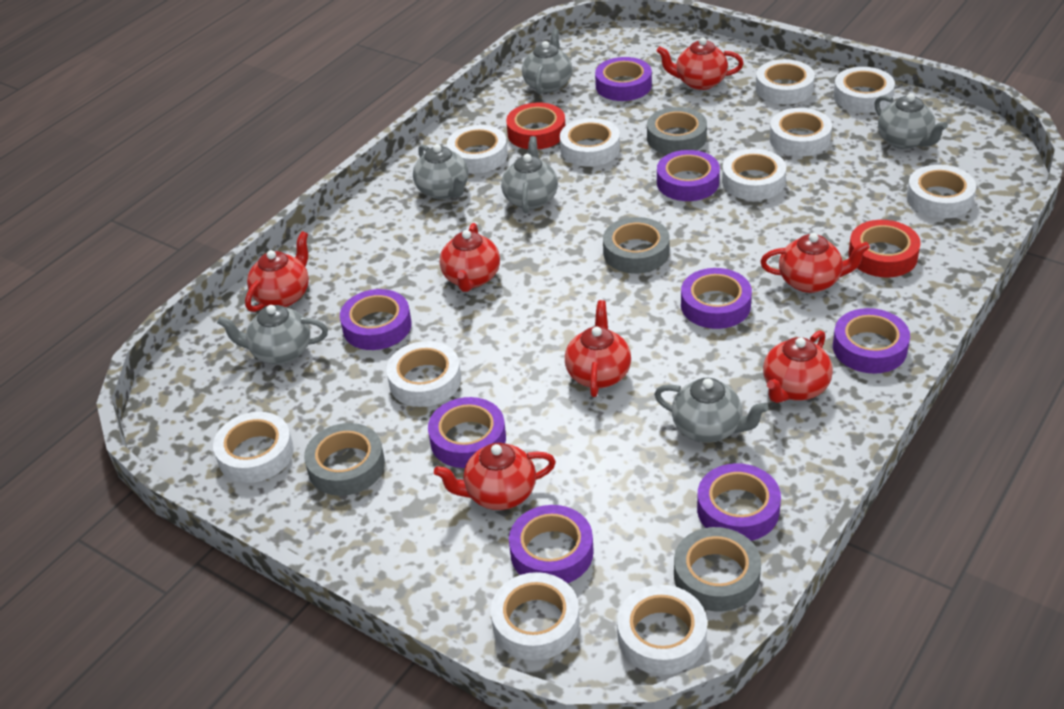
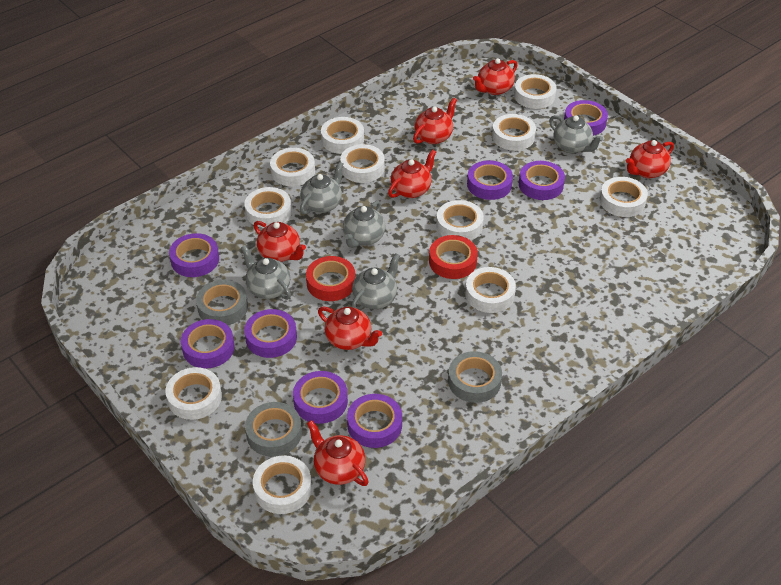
grey tape: [304,423,385,496] [603,217,669,273] [647,107,707,154] [674,527,761,612] = 4 -> [196,280,248,325] [245,402,302,457] [448,351,502,403] = 3
grey teapot: [217,305,328,364] [413,144,469,200] [501,136,558,214] [522,29,572,94] [654,378,769,443] [874,93,948,149] = 6 -> [241,245,291,300] [300,162,343,215] [343,201,386,248] [351,253,400,310] [549,115,603,153] = 5

